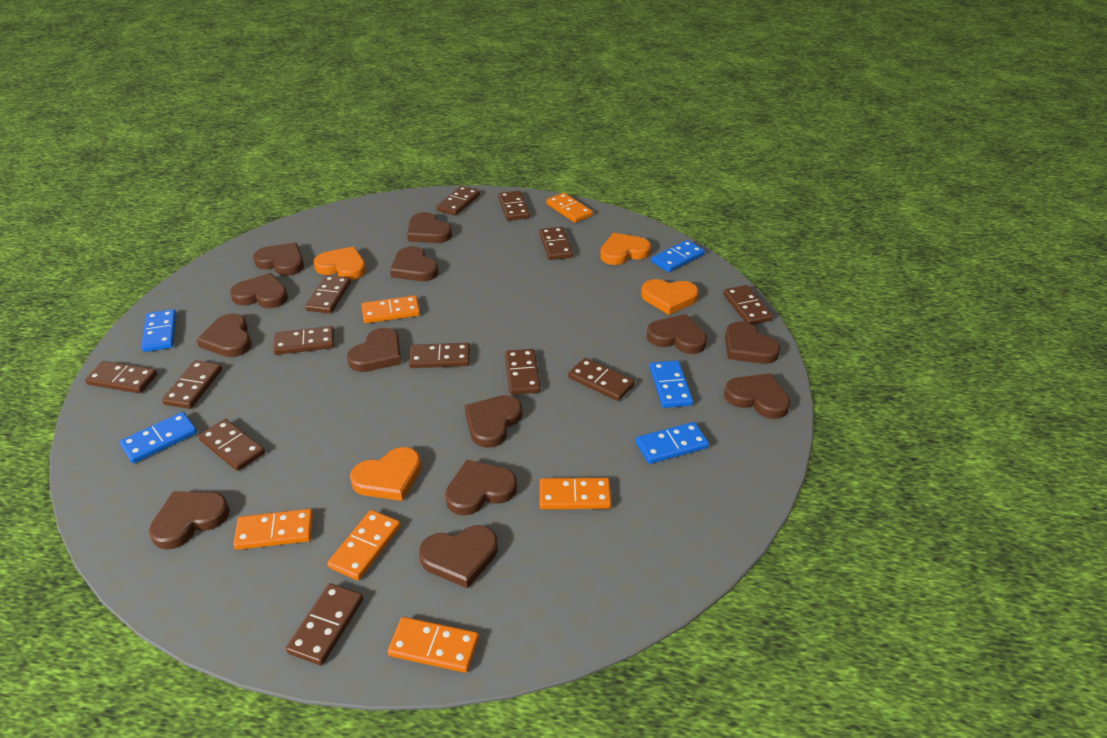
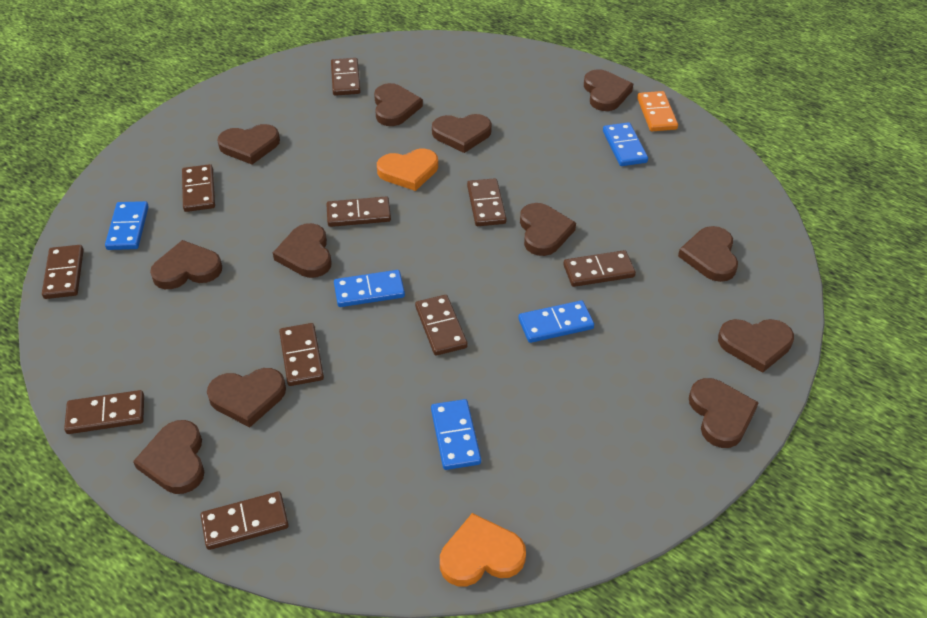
brown domino: [85,361,157,393] [162,360,222,409] [198,419,265,471] [273,326,334,355] [286,583,363,665] [305,275,351,313] [409,343,470,368] [436,186,480,216] [498,191,530,221] [505,349,541,395] [539,227,573,260] [568,358,635,401] [723,285,773,325] = 13 -> [42,245,84,299] [64,390,144,434] [182,164,215,212] [201,491,289,550] [279,323,324,386] [326,197,391,227] [331,58,361,96] [415,295,468,356] [467,178,506,226] [563,250,636,287] = 10
brown heart: [149,491,230,549] [196,313,252,357] [230,273,288,308] [253,243,304,276] [347,328,401,372] [390,246,438,281] [407,212,452,243] [419,525,498,589] [445,460,517,516] [465,395,522,448] [647,314,707,354] [724,373,790,419] [725,321,780,364] = 13 -> [133,420,204,494] [150,240,222,289] [207,368,286,428] [217,124,280,165] [273,223,332,278] [374,83,423,126] [432,114,492,153] [520,203,576,256] [584,69,633,111] [678,226,738,282] [689,378,759,448] [718,319,794,373] = 12
orange domino: [233,509,313,550] [327,510,401,580] [362,295,420,323] [388,617,479,673] [540,478,612,509] [546,193,593,223] = 6 -> [637,91,678,131] = 1
orange heart: [314,247,366,280] [350,447,421,501] [600,233,651,265] [641,279,699,315] = 4 -> [377,149,438,191] [440,513,526,586] = 2

